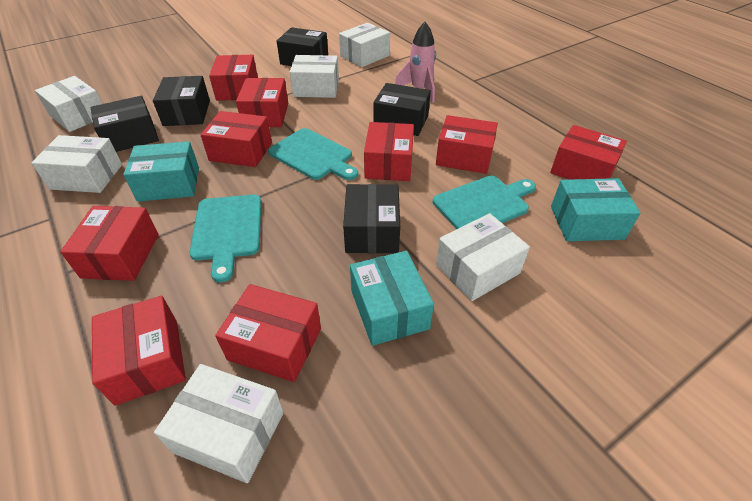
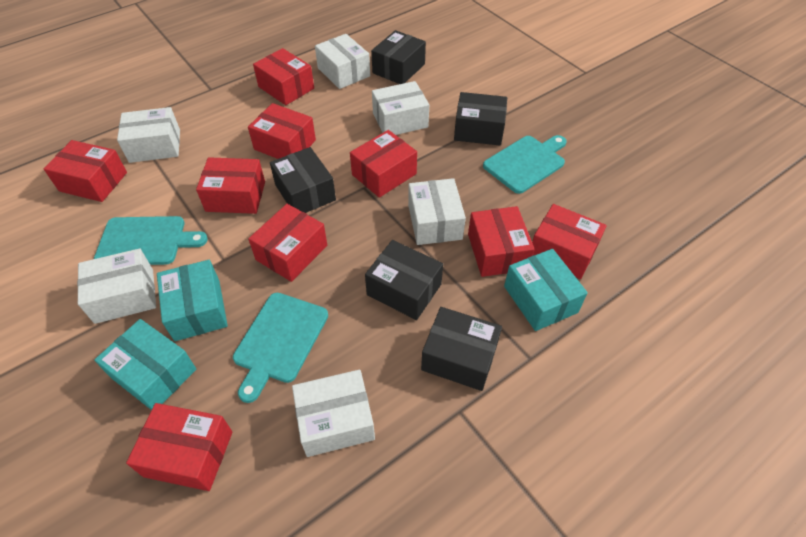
pink rocket: [395,22,436,103] = 1 -> none = 0

